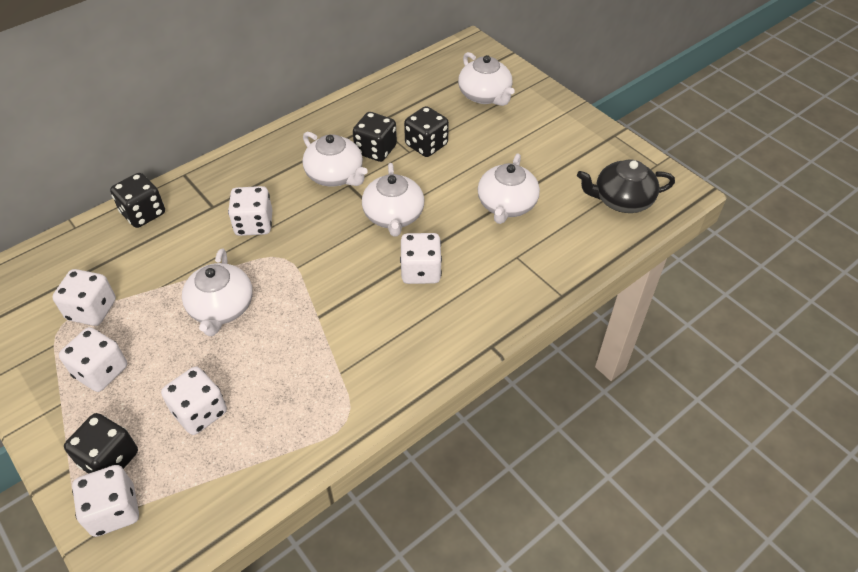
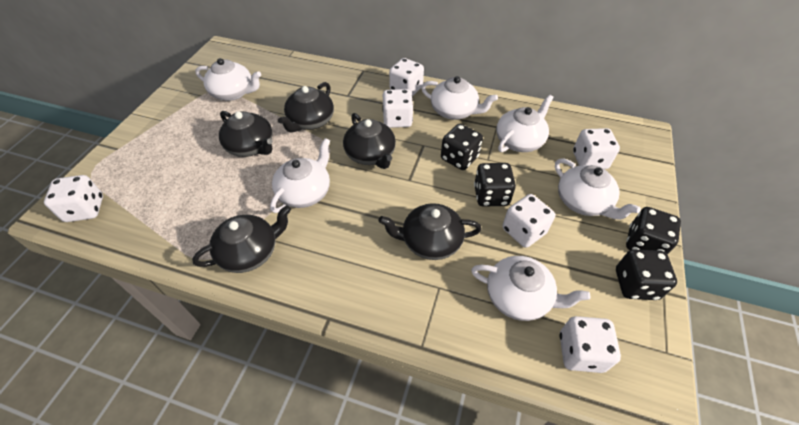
black teapot: [577,159,675,213] = 1 -> [192,205,291,273] [219,111,273,157] [278,82,334,133] [343,113,396,169] [379,203,482,260] = 5
white teapot: [182,249,253,336] [303,132,368,186] [362,163,424,237] [458,52,515,106] [478,153,540,224] = 5 -> [195,58,261,101] [270,138,330,213] [421,76,498,120] [471,256,590,321] [496,95,554,152] [555,158,641,220] = 6

